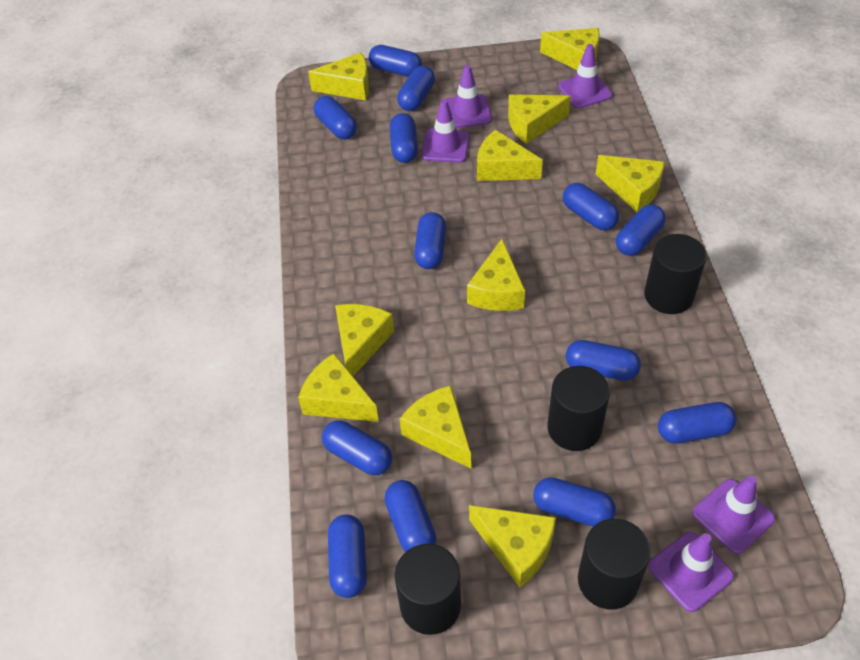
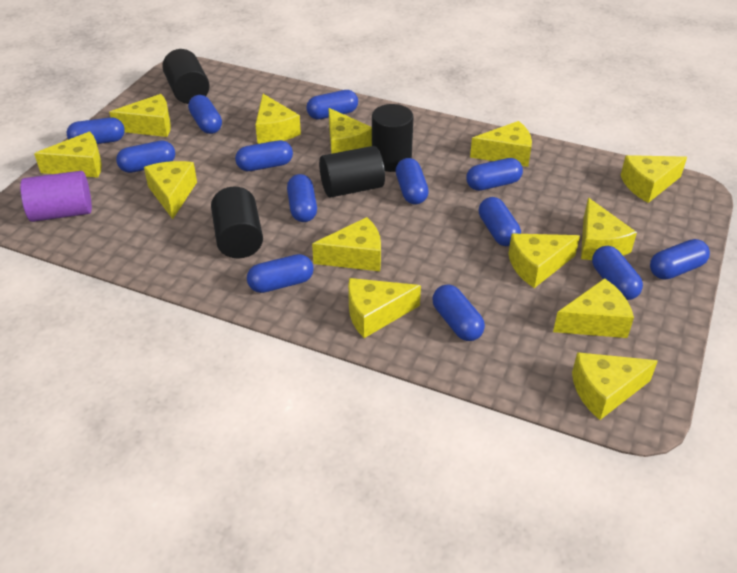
purple cylinder: none = 0 -> [20,171,92,222] = 1
purple traffic cone: [421,99,469,163] [445,65,492,128] [558,44,612,109] [648,532,734,612] [692,476,775,554] = 5 -> none = 0
yellow cheese: [298,353,379,422] [308,52,369,101] [335,304,394,376] [400,385,471,469] [467,239,525,311] [469,505,556,588] [477,129,543,181] [508,94,571,144] [540,28,600,70] [596,155,665,212] = 10 -> [34,131,102,178] [109,94,171,137] [144,161,197,219] [255,94,301,144] [312,217,381,271] [329,108,372,154] [348,278,421,338] [470,121,532,167] [508,234,580,288] [553,278,634,338] [572,352,658,420] [581,198,637,260] [621,155,687,203] = 13

